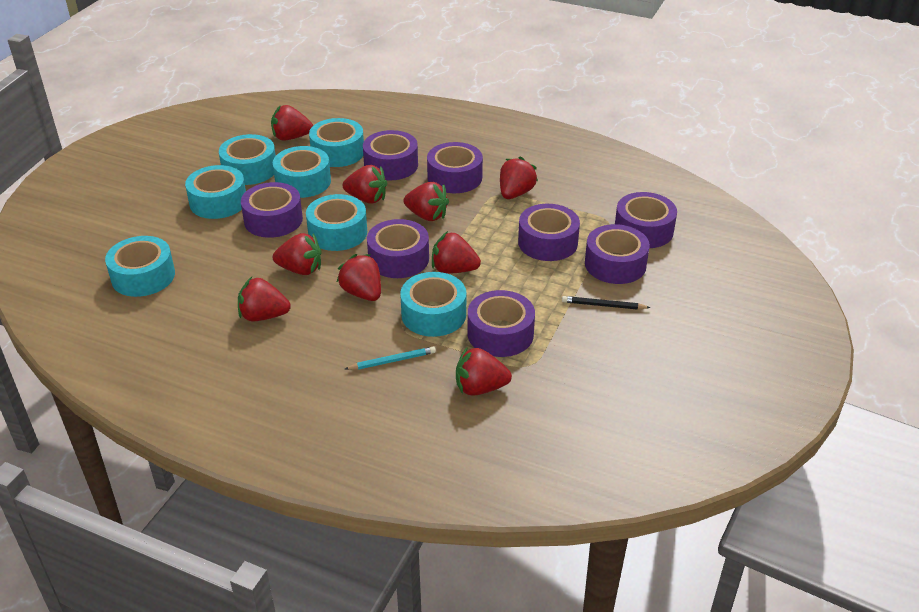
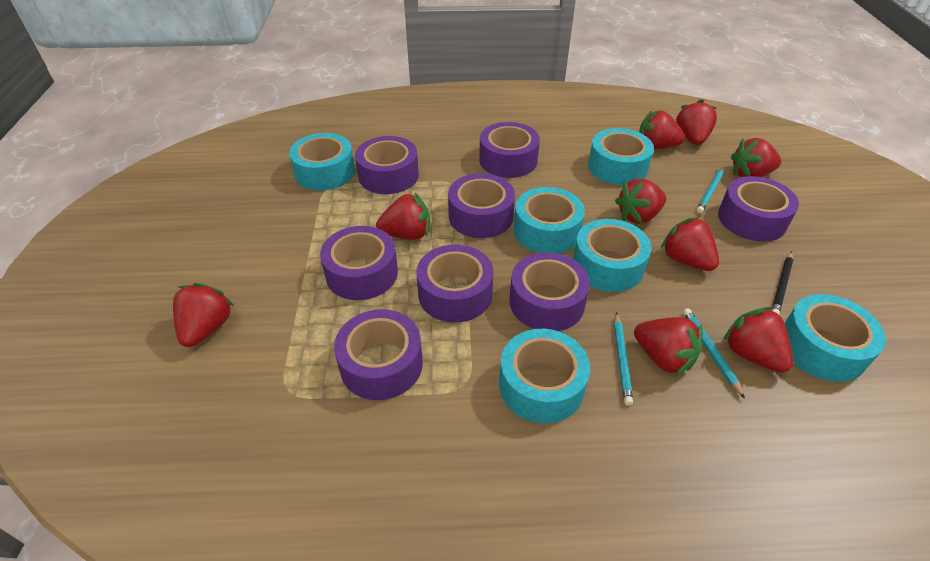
turquoise pencil: [345,346,436,370] = 1 -> [614,312,633,406] [683,308,745,399] [697,167,724,213] = 3
turquoise tape: [105,236,175,297] [185,165,246,219] [219,134,276,185] [273,146,331,198] [306,194,367,251] [309,118,364,167] [400,272,466,337] = 7 -> [289,133,355,191] [499,329,590,423] [514,187,585,253] [573,219,651,292] [588,128,654,185] [785,294,886,382] = 6

